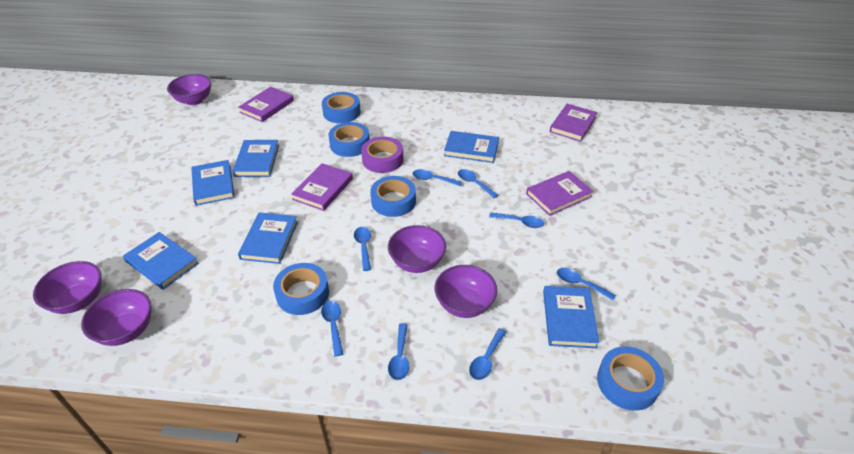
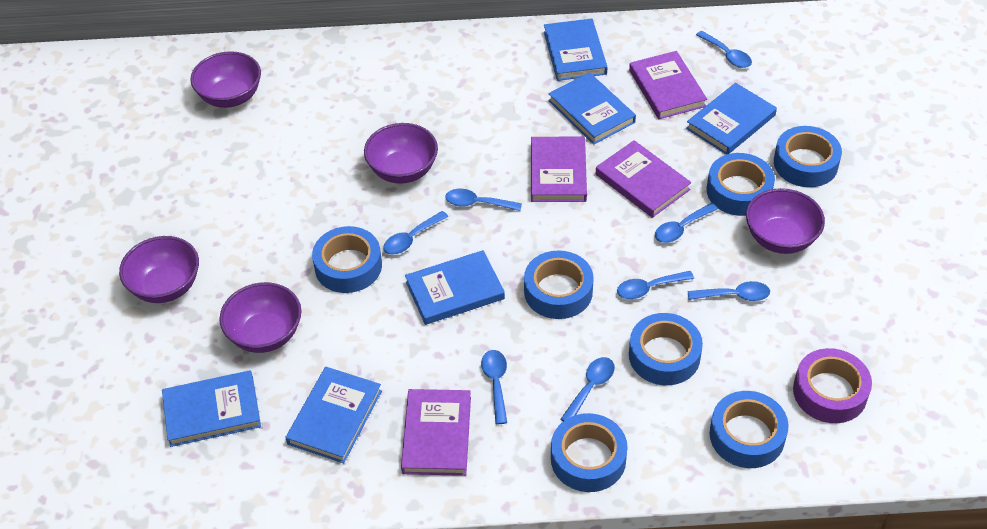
blue tape: [273,263,329,315] [322,92,361,123] [329,122,370,157] [370,176,416,217] [597,346,664,411] = 5 -> [312,226,382,293] [524,250,594,319] [551,413,628,492] [629,313,703,385] [707,153,775,216] [710,391,789,468] [774,126,842,187] = 7

